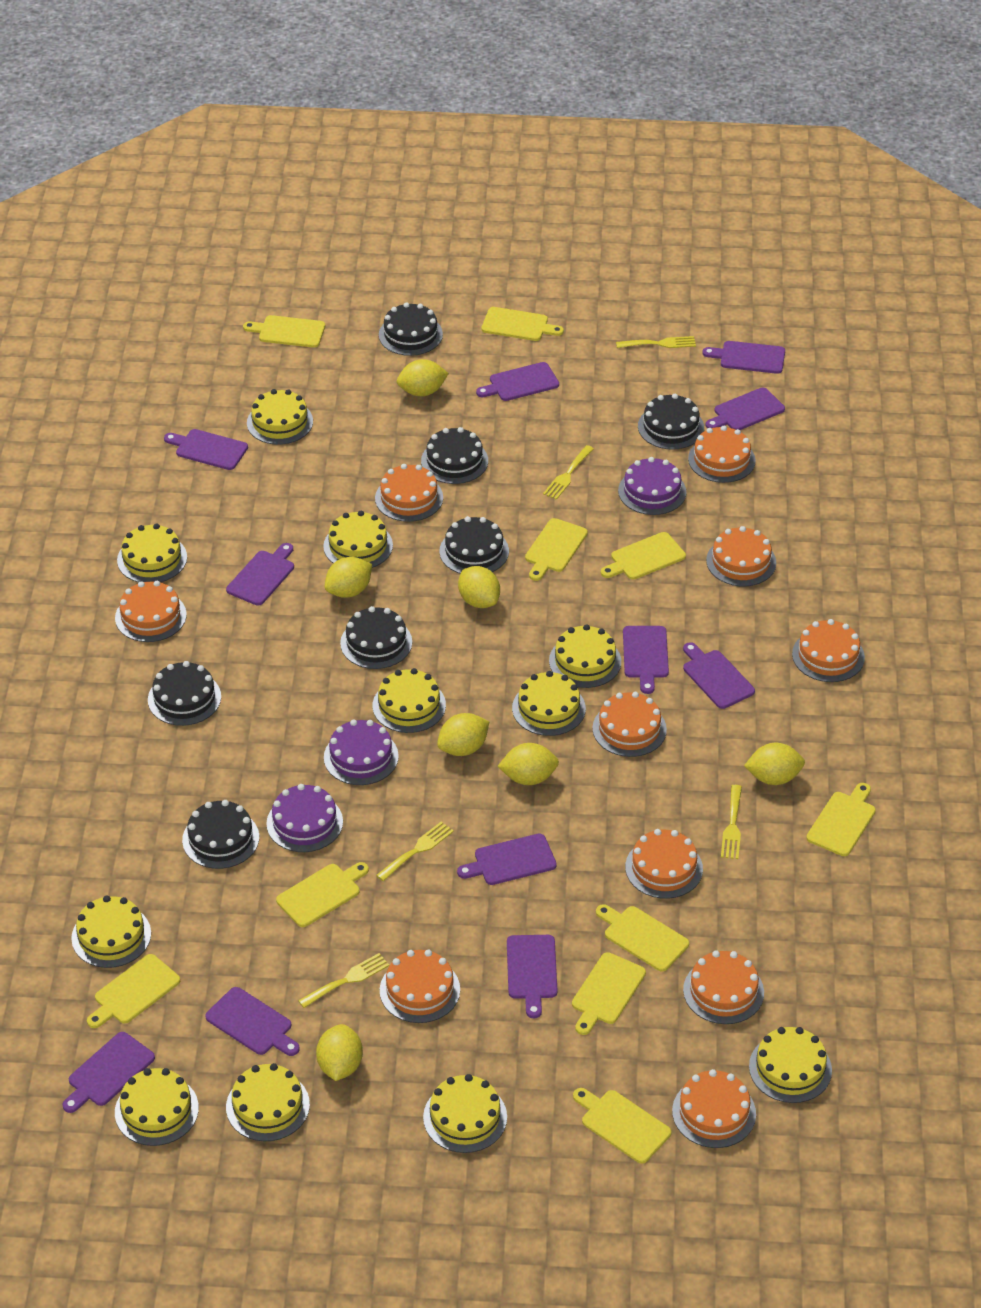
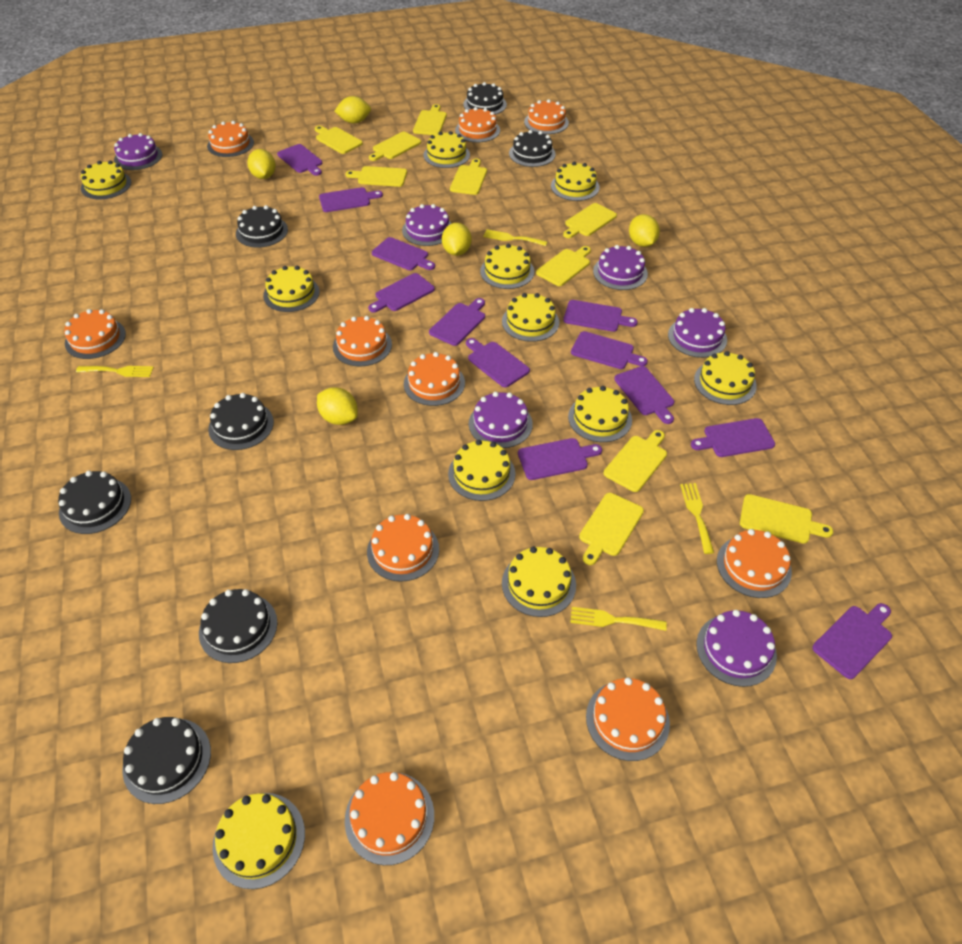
purple cake: [266,784,343,852] [324,719,399,785] [618,457,686,515] = 3 -> [114,133,162,170] [402,204,452,246] [469,392,533,448] [593,245,648,290] [668,308,727,358] [696,610,777,687] = 6
purple cutting board: [62,1032,155,1113] [164,429,248,470] [205,987,300,1056] [226,543,294,606] [457,833,557,885] [476,362,559,401] [507,935,557,1018] [623,626,669,694] [683,642,755,709] [702,341,785,374] [706,388,785,430] = 11 -> [277,144,322,176] [319,187,383,212] [368,273,435,313] [372,237,435,270] [429,298,485,346] [466,338,530,387] [518,438,602,480] [563,300,638,332] [571,331,648,369] [614,366,674,424] [691,418,775,457] [812,603,892,679] = 12
yellow fork: [298,953,389,1008] [376,822,454,881] [543,445,594,500] [616,336,696,348] [721,785,742,859] = 5 -> [76,366,154,377] [483,229,548,246] [570,607,667,631] [680,483,714,554] = 4
yellow lemon: [316,1024,363,1081] [325,557,372,598] [397,359,449,396] [437,713,489,756] [458,566,500,608] [498,743,559,785] [744,743,805,785] = 7 -> [247,149,276,179] [317,387,358,425] [335,96,371,123] [442,223,472,256] [629,214,660,247] = 5

